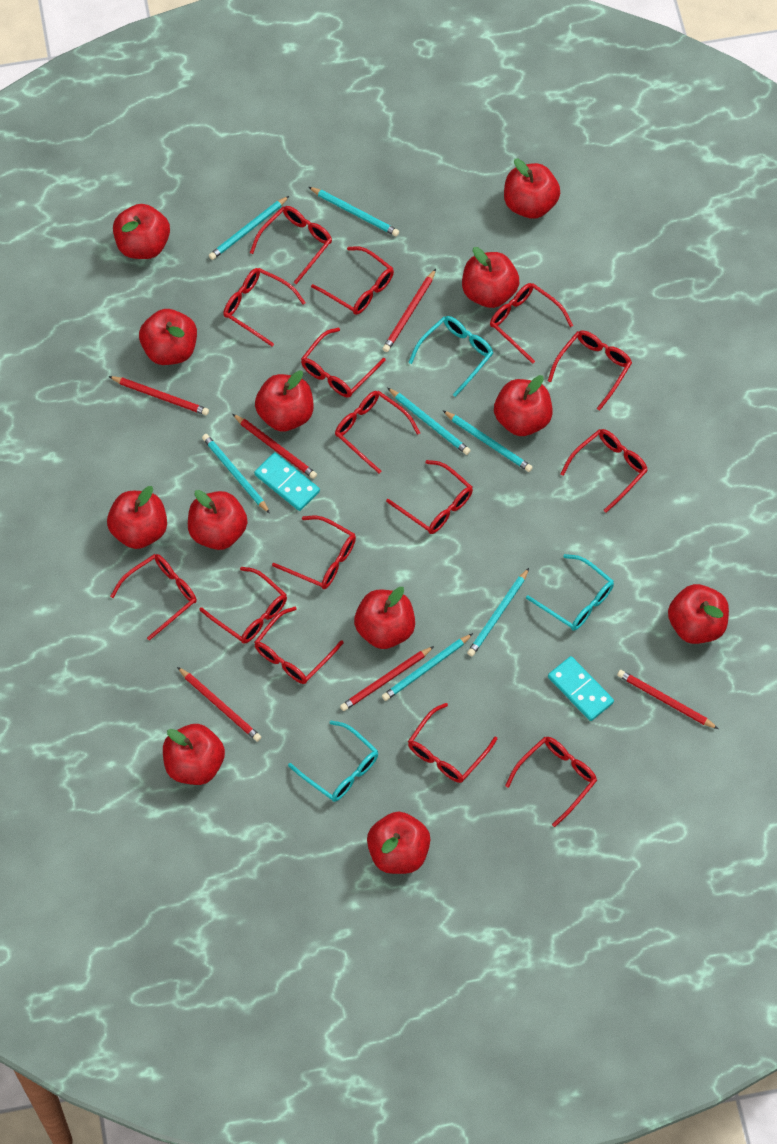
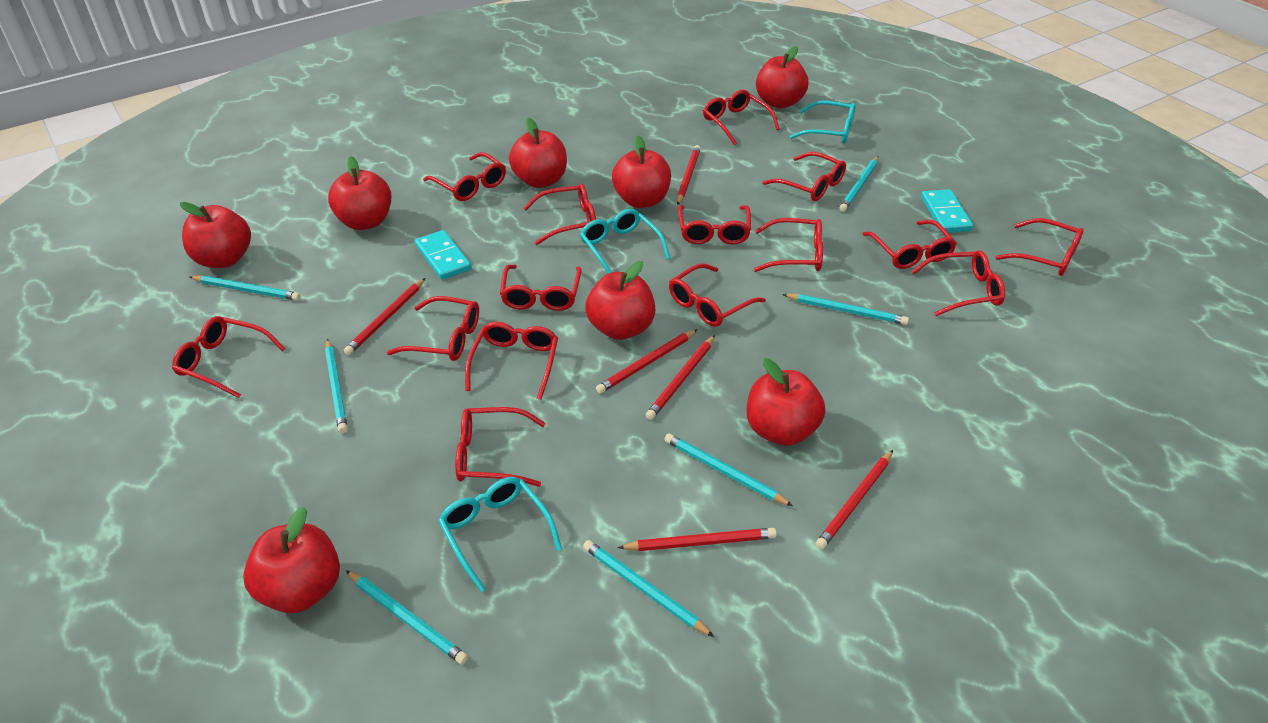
red apple: [107,486,167,549] [113,204,170,259] [139,309,197,365] [163,724,225,785] [188,490,247,550] [255,370,314,431] [354,587,415,649] [367,812,431,874] [462,247,519,308] [494,375,553,436] [504,159,560,219] [668,584,729,644] = 12 -> [180,202,251,268] [243,507,340,613] [328,156,392,230] [509,118,567,188] [585,261,655,340] [612,136,671,208] [747,358,825,446] [756,46,809,108] = 8

